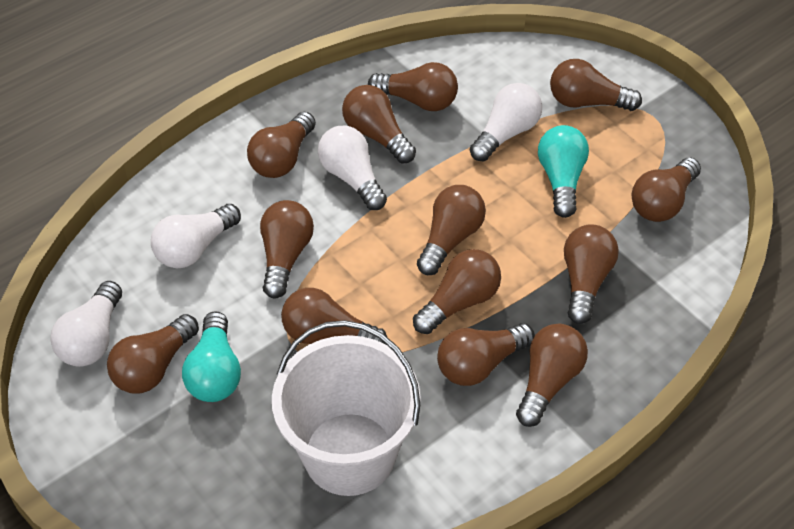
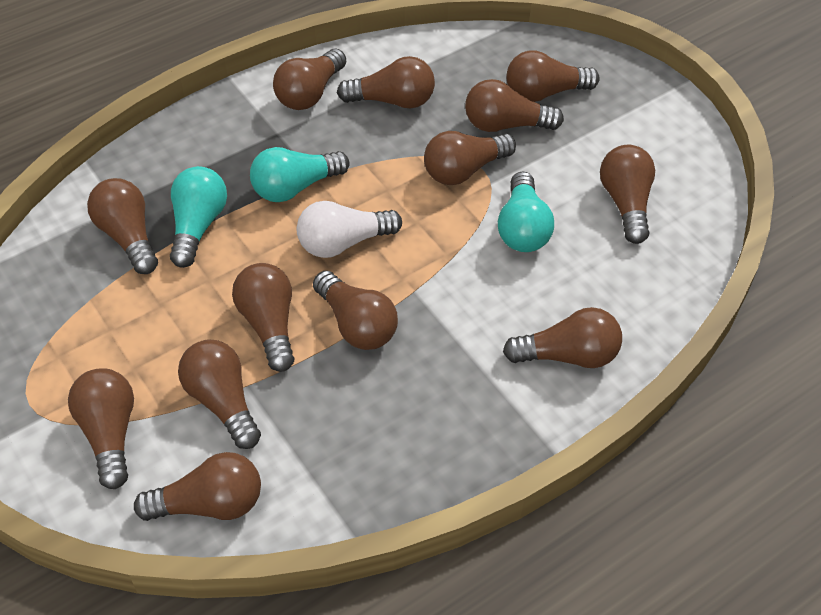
turquoise light bulb: [182,311,241,402] [538,125,589,218] = 2 -> [170,166,227,268] [250,147,350,202] [498,172,554,252] = 3
white bucket: [272,320,421,496] = 1 -> none = 0
white light bulb: [50,281,122,367] [151,204,241,269] [318,125,387,210] [470,83,542,162] = 4 -> [297,201,402,258] = 1

